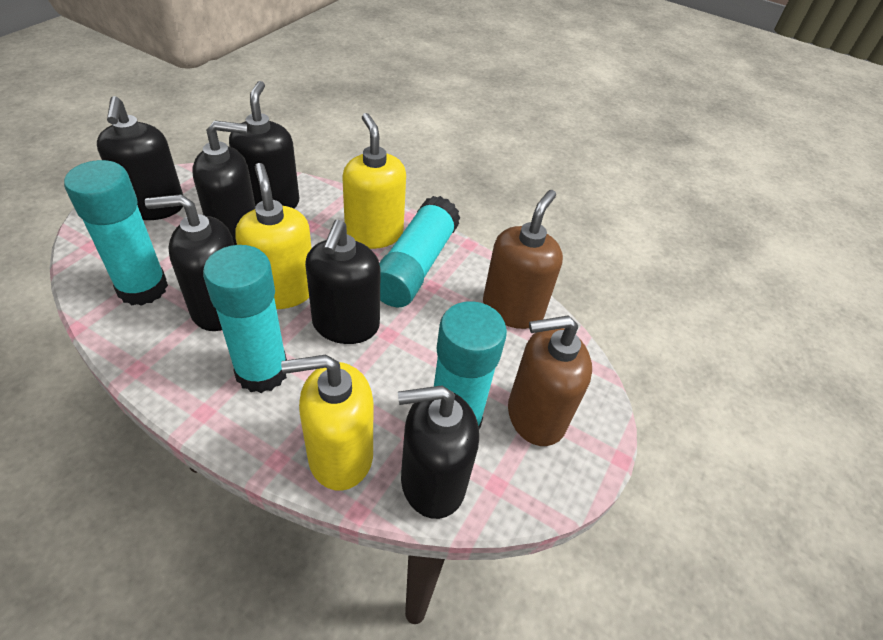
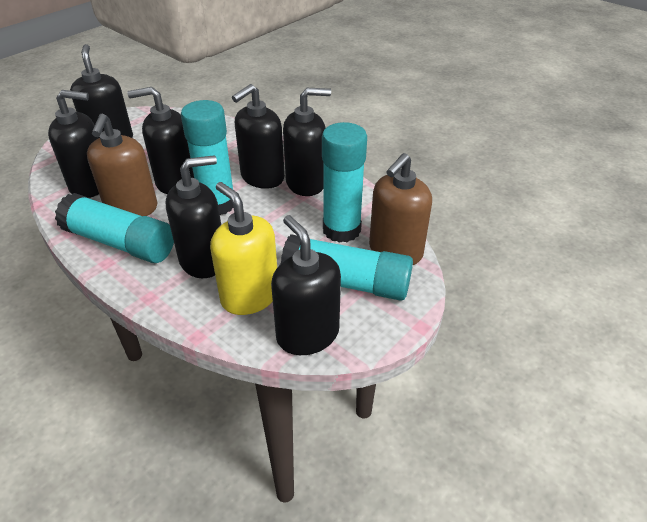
black soap dispenser: [97,96,183,220] [145,194,234,331] [192,120,256,245] [229,81,299,208] [305,220,381,344] [398,385,479,519] = 6 -> [48,90,99,198] [70,44,133,138] [127,87,194,194] [166,155,221,278] [232,84,285,189] [271,215,341,355] [283,88,331,196] = 7
yellow soap dispenser: [235,163,312,309] [281,355,373,491] [342,113,406,249] = 3 -> [210,182,277,315] = 1

